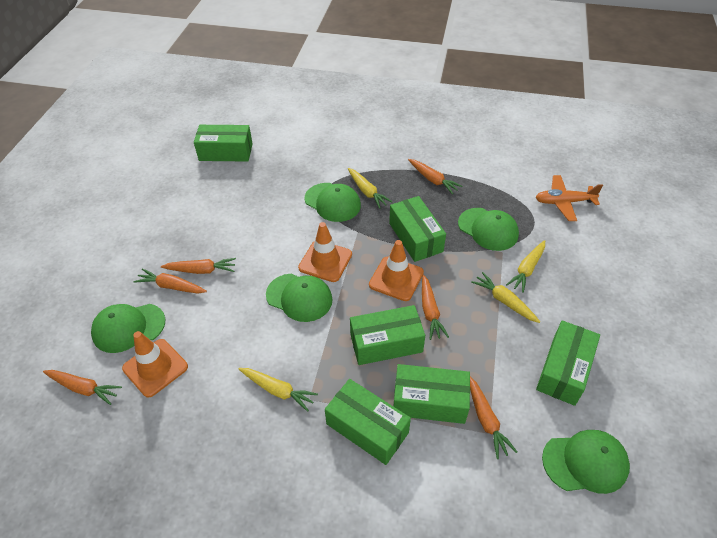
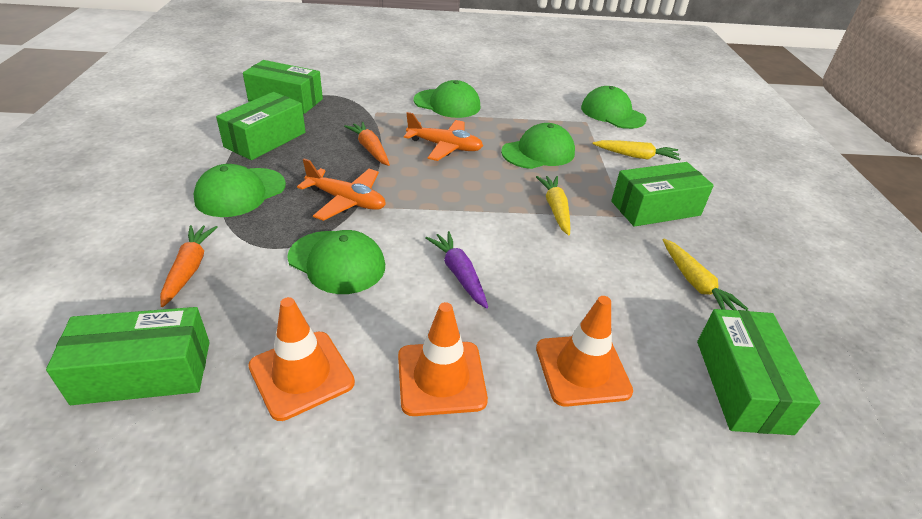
green box: [194,125,253,161] [325,379,411,465] [350,305,425,365] [389,196,446,262] [393,364,470,424] [536,320,600,406] = 6 -> [46,307,210,405] [216,92,306,160] [243,60,323,114] [611,162,714,227] [697,309,820,435] = 5
orange carrot: [43,370,122,405] [134,268,207,293] [161,258,236,274] [408,159,462,194] [422,275,449,340] [470,377,517,459] = 6 -> [160,225,218,307] [344,122,390,166] = 2
orange plane: [536,175,603,221] = 1 -> [297,158,386,221] [404,112,483,161] = 2
purple carrot: none = 0 -> [426,231,488,308] = 1
yellow carrot: [239,368,318,412] [348,168,393,209] [471,272,540,323] [506,240,545,293] = 4 -> [536,176,570,235] [593,140,680,160] [663,239,748,310] = 3

